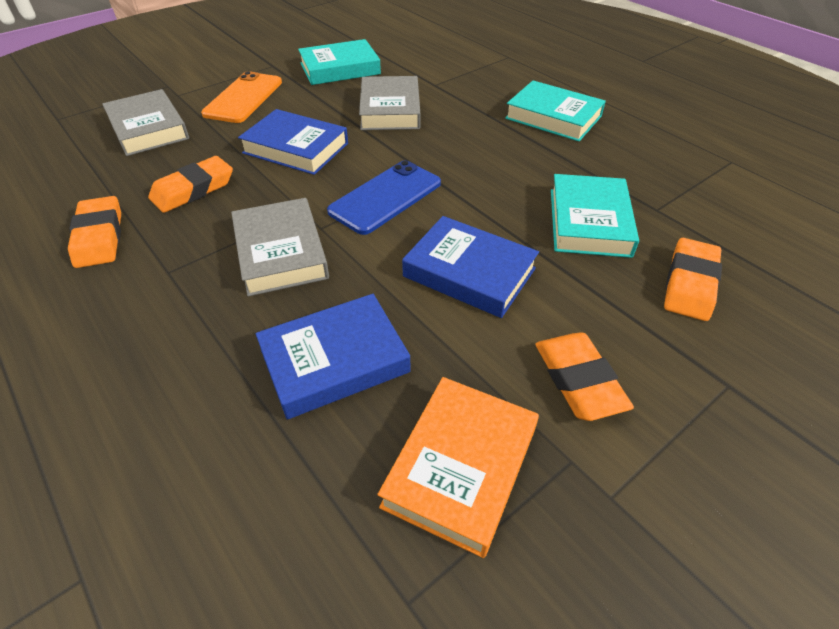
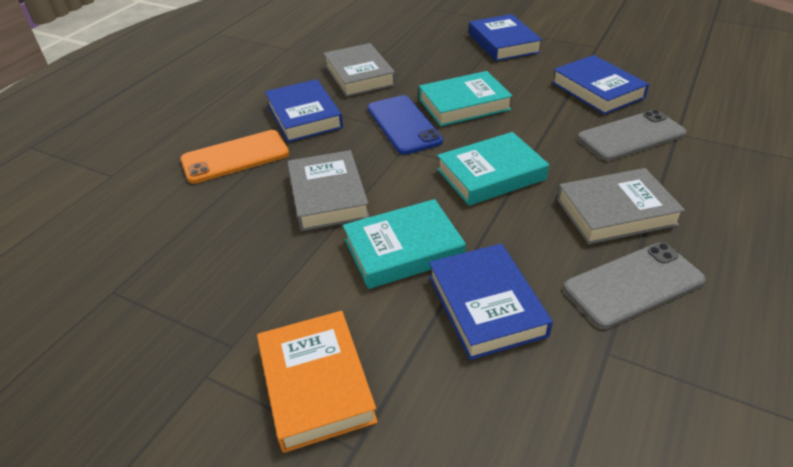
blue book: [238,109,348,175] [256,294,411,419] [402,216,539,318] = 3 -> [265,79,343,142] [429,243,553,360] [469,14,542,61] [552,55,649,115] = 4
grey phone: none = 0 -> [563,242,706,329] [578,110,687,161] = 2
orange eraser: [68,196,121,268] [148,156,233,213] [535,333,634,421] [664,238,722,321] = 4 -> none = 0

